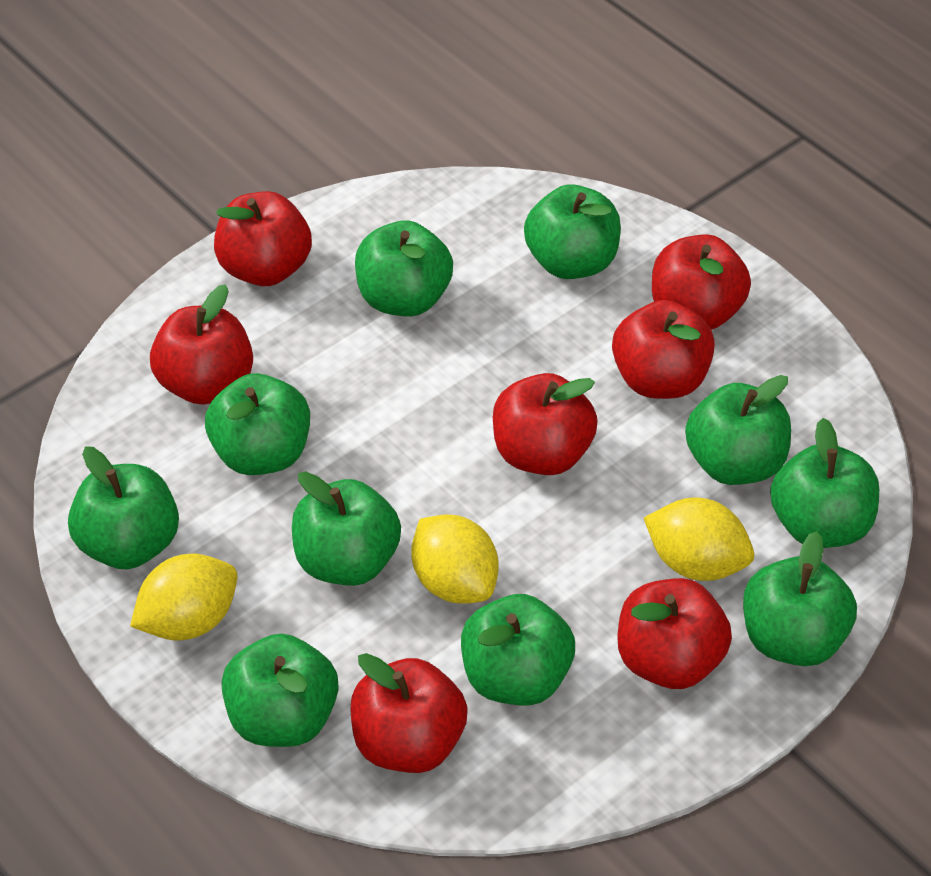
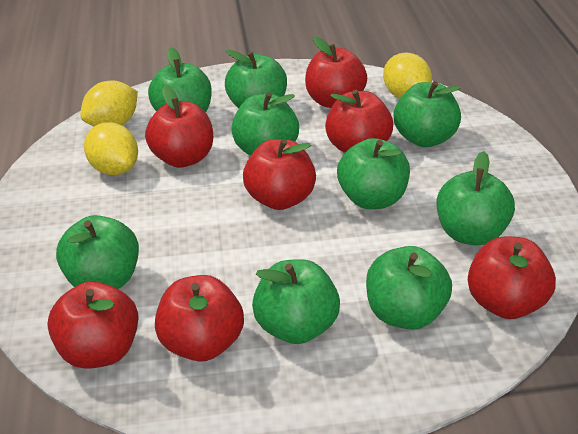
green apple: [68,446,179,569] [205,373,310,475] [221,633,338,747] [292,472,401,586] [355,220,453,316] [461,594,575,706] [524,184,621,279] [685,375,791,485] [743,531,857,666] [770,418,879,548] = 10 -> [56,215,139,289] [148,47,212,113] [225,50,287,109] [231,92,299,155] [252,259,340,344] [337,138,410,209] [366,246,452,330] [394,81,461,147] [437,151,515,245] = 9

